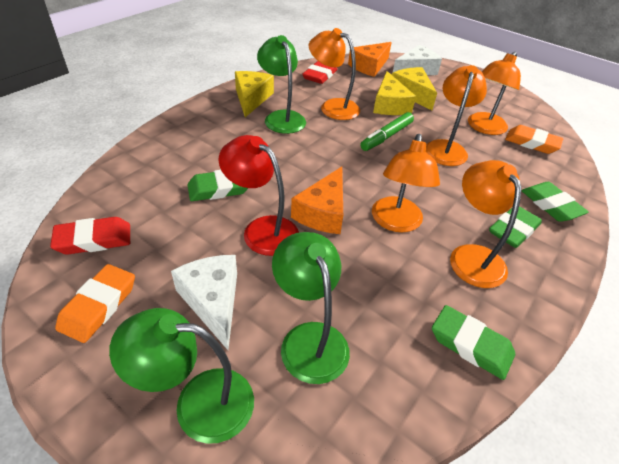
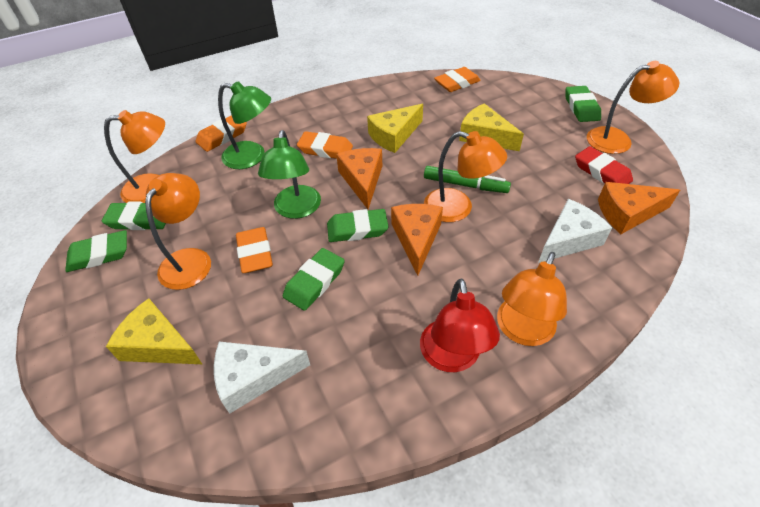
green eraser: [187,170,248,201] [432,305,515,380] [489,206,542,248] [521,182,589,222] = 4 -> [65,230,127,272] [102,202,166,230] [283,248,345,311] [327,209,389,242] [565,86,601,122] = 5
green lamp: [109,308,254,444] [257,35,306,134] [272,232,350,384] = 3 -> [218,81,271,169] [258,130,321,219] = 2
orange cheese: [291,167,343,234] [348,42,392,77] = 2 -> [336,148,382,209] [391,204,443,276] [598,182,680,234] = 3
orange eraser: [55,264,135,343] [505,125,563,154] = 2 -> [195,115,247,152] [236,227,273,273] [297,131,353,159] [434,67,481,92] = 4
red eraser: [50,217,130,255] [302,61,337,84] = 2 -> [575,146,633,184] = 1

